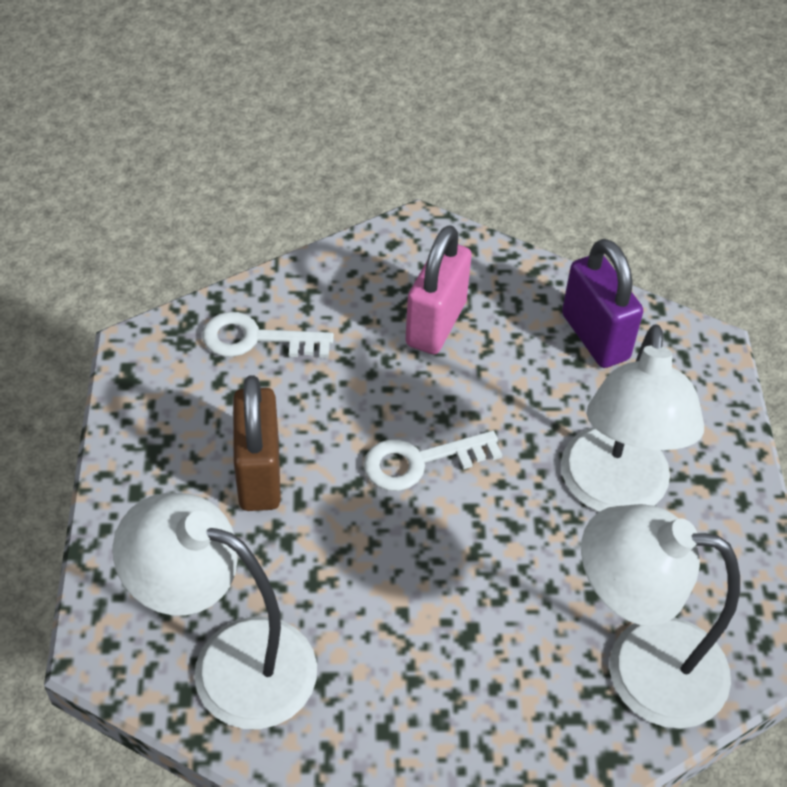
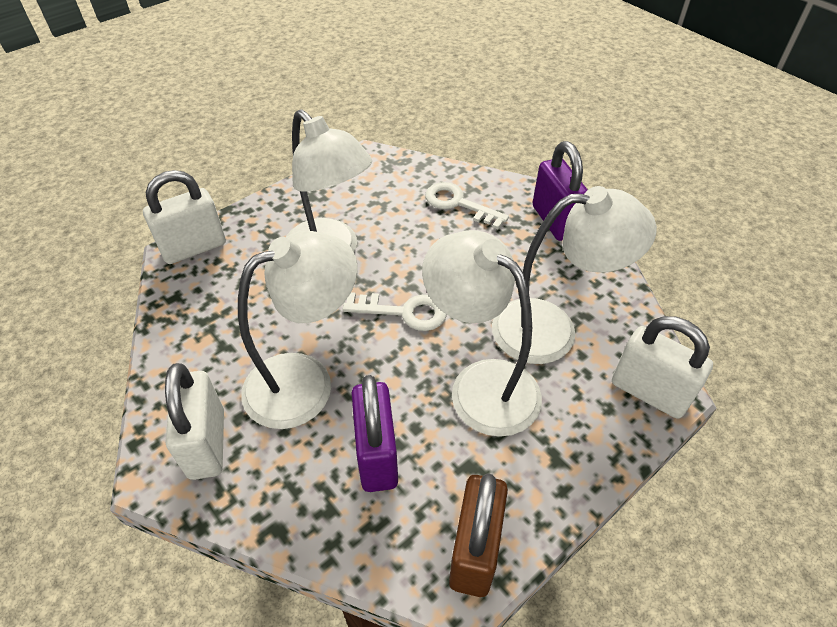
pink padlock: [405,225,472,354] = 1 -> none = 0
purple padlock: [562,239,643,368] = 1 -> [351,375,398,492] [532,141,588,241] = 2
white lamp: [113,493,317,729] [561,324,704,512] [581,504,740,729] = 3 -> [238,231,357,429] [286,109,372,252] [422,230,542,437] [492,186,657,364] = 4
white padlock: none = 0 -> [143,170,226,264] [165,363,224,480] [612,316,713,419] = 3

